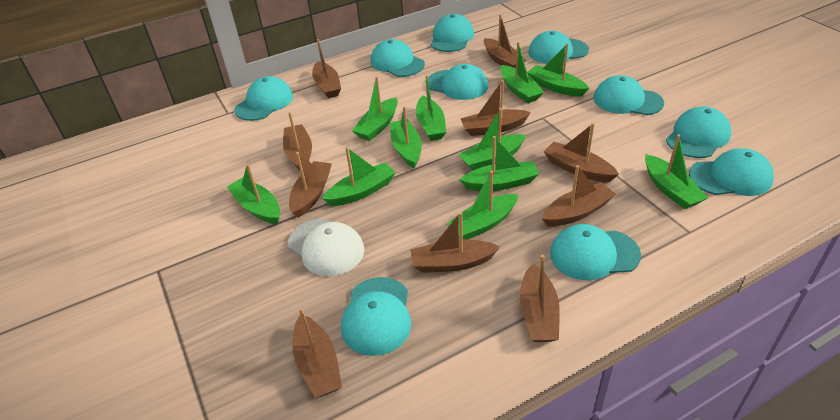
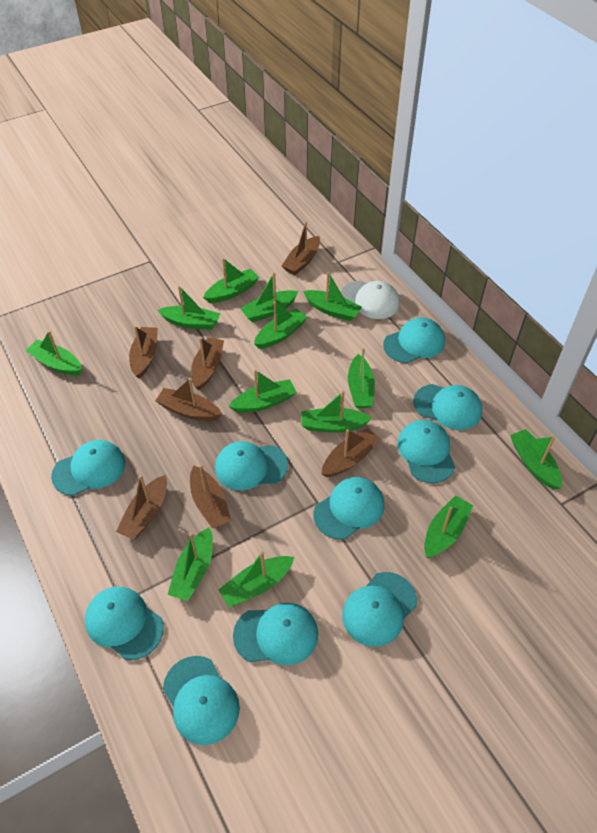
brown boat: [283,112,312,171] [289,152,332,218] [293,308,342,398] [312,39,341,98] [410,212,500,273] [460,80,531,136] [484,14,526,68] [520,255,560,342] [542,165,616,226] [544,123,619,182] = 10 -> [116,475,167,540] [129,326,158,379] [155,378,222,421] [190,465,231,529] [191,337,224,390] [282,221,320,275] [322,428,381,477] = 7
green boat: [227,164,280,224] [322,147,396,206] [352,76,398,141] [390,106,422,168] [416,75,446,141] [447,171,519,239] [458,108,526,171] [459,136,539,191] [500,42,544,103] [527,43,589,97] [645,134,708,209] = 11 -> [25,331,82,376] [158,285,220,330] [168,527,213,601] [203,258,259,303] [218,551,294,607] [228,369,296,413] [240,272,299,322] [254,301,307,349] [301,391,372,433] [303,272,362,321] [348,348,375,408] [424,495,473,558] [510,429,562,490] = 13

